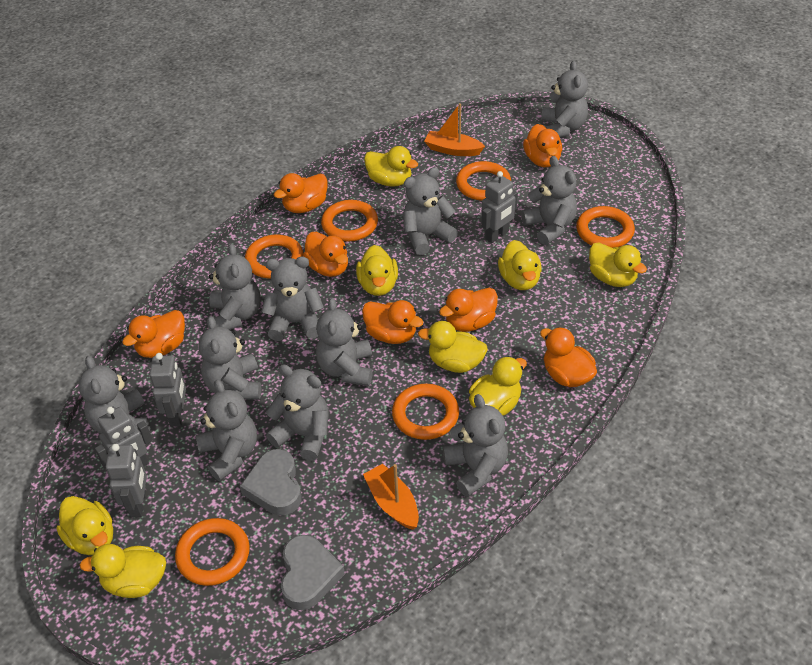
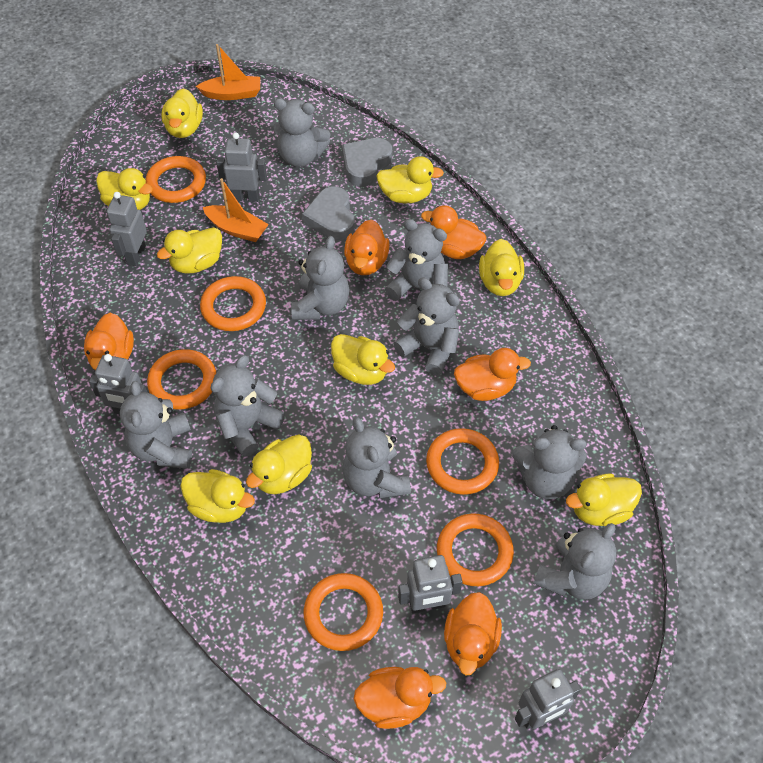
grey robot: [95,407,153,468] [106,444,147,517] [149,353,186,427] [481,171,518,243] = 4 -> [89,354,148,414] [107,192,147,266] [216,132,267,202] [398,555,463,613] [515,669,581,729] = 5
grey teddy bear: [79,356,150,433] [196,380,257,481] [198,316,261,399] [209,243,261,330] [261,256,324,341] [266,364,329,461] [316,298,373,386] [403,167,458,255] [443,394,508,497] [521,156,577,245] [541,61,588,137] = 11 -> [120,381,192,469] [211,355,285,457] [273,98,330,167] [291,236,350,320] [342,417,411,498] [385,219,448,301] [393,278,460,375] [512,425,587,499] [533,523,616,600] = 9
orange duck: [122,310,185,358] [274,173,327,213] [303,232,348,277] [362,300,423,344] [439,288,498,332] [523,124,562,167] [540,327,597,387] = 7 -> [84,313,134,370] [344,220,390,275] [354,667,446,729] [421,205,487,259] [444,592,502,676] [454,348,531,401] = 6
yellow duck: [57,496,113,555] [80,544,166,598] [356,245,398,296] [364,146,418,187] [418,321,488,373] [469,356,527,416] [498,240,542,290] [589,242,647,287] = 8 -> [96,168,153,210] [157,227,222,273] [161,88,203,138] [180,469,255,523] [246,434,312,494] [331,334,395,385] [376,156,444,203] [479,239,524,296] [566,473,642,526] = 9

